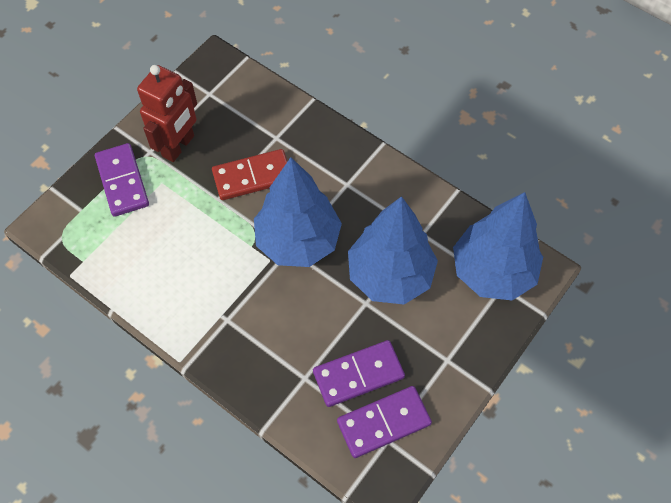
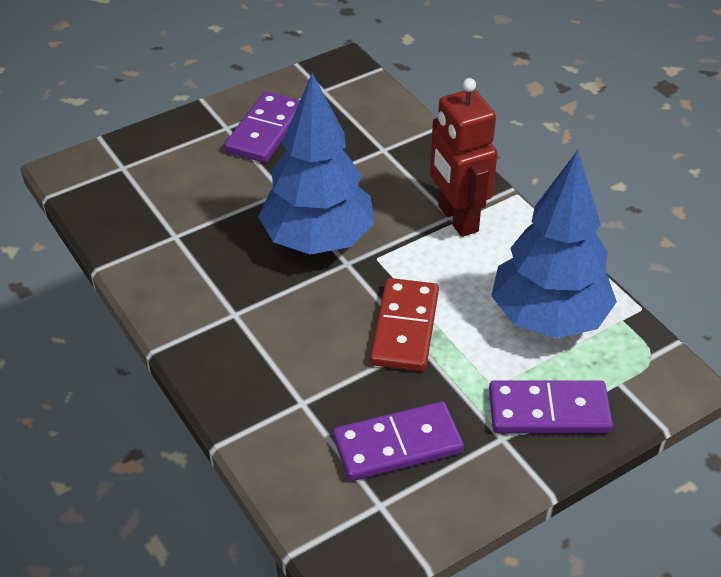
blue tree: [254,157,342,267] [348,196,438,305] [453,192,543,300] = 3 -> [258,73,374,255] [491,150,617,338] = 2

